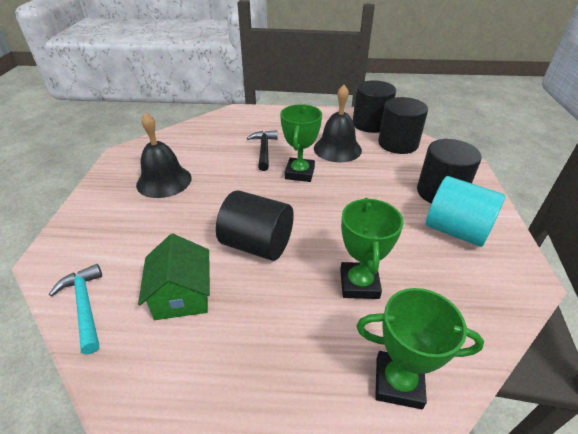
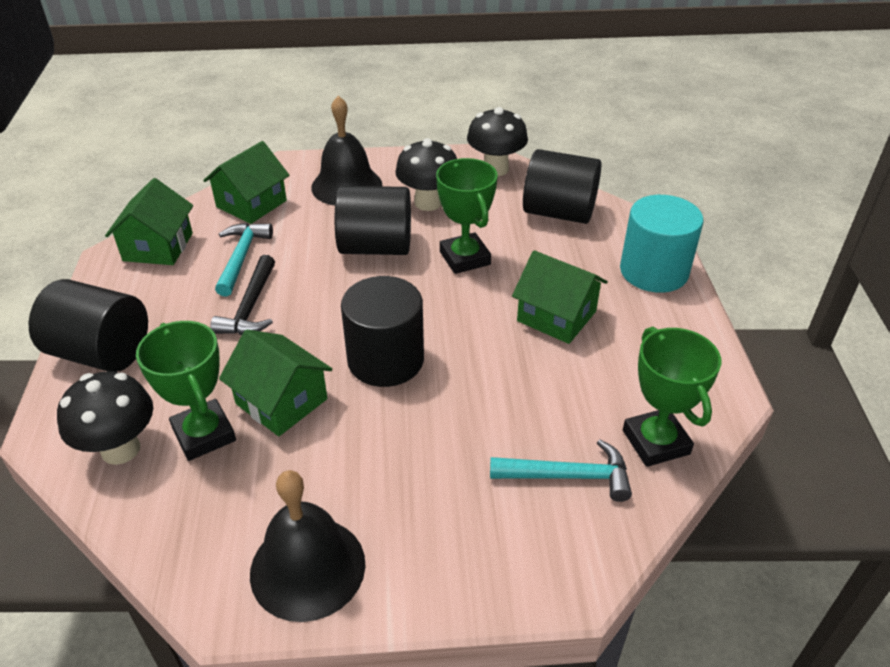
black mushroom: none = 0 -> [57,371,153,465] [395,138,457,211] [467,107,528,176] = 3
green house: [138,234,210,320] = 1 -> [105,178,193,265] [203,141,290,224] [219,330,332,436] [512,250,608,344] = 4
turquoise hammer: [49,264,102,354] = 1 -> [215,223,273,296] [490,440,632,502] = 2

